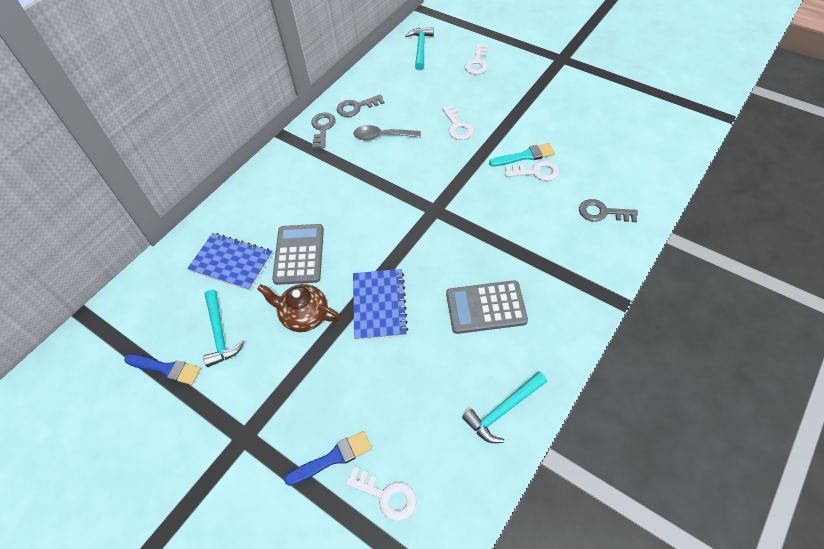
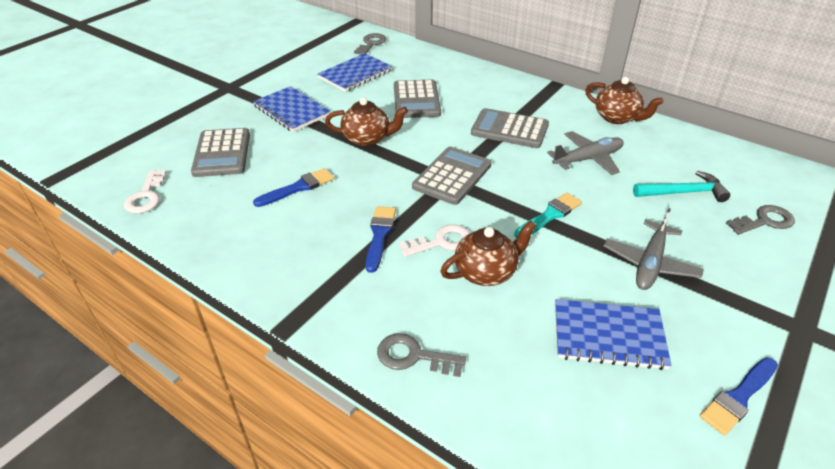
blue brush: [124,354,201,385] [284,431,372,486] = 2 -> [253,168,334,207] [365,206,396,273] [700,357,778,436] = 3
blue notebook: [187,233,273,291] [353,269,408,340] = 2 -> [253,86,331,132] [318,53,393,92] [555,299,672,370] = 3
brown teapot: [257,284,340,332] = 1 -> [325,97,408,147] [440,220,537,286] [585,77,664,124] = 3
grey calculator: [272,224,324,285] [446,280,528,334] = 2 -> [191,128,250,177] [394,80,441,118] [412,147,491,205] [471,108,549,148] = 4
grey plane: none = 0 -> [547,131,624,175] [604,208,704,290] = 2
grey spoon: [353,125,421,140] = 1 -> none = 0
turquoise hammer: [203,290,245,367] [405,27,434,70] [462,372,547,443] = 3 -> [633,171,730,202] = 1
white key: [345,467,417,521] [442,105,474,140] [465,44,488,74] [505,160,559,181] = 4 -> [124,170,166,213] [399,225,470,257] = 2

